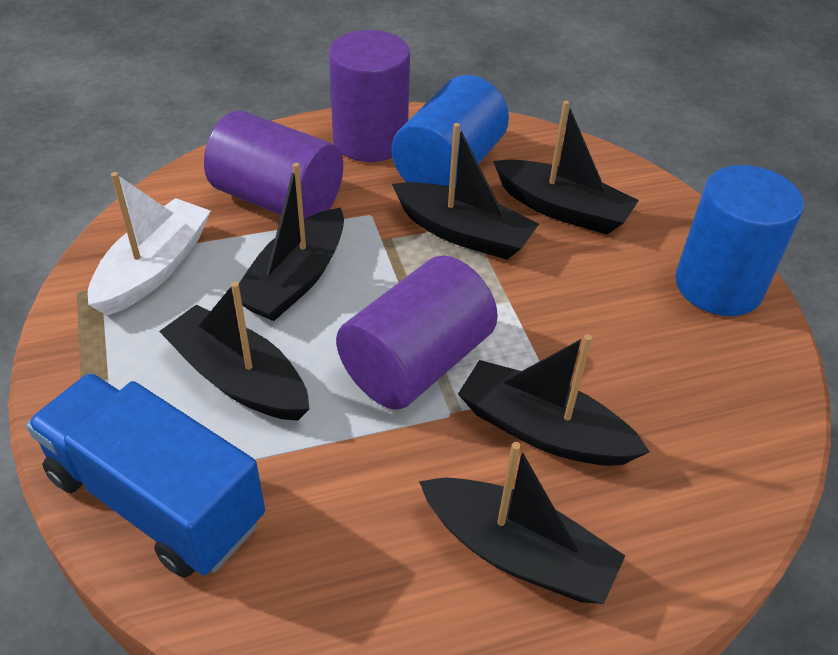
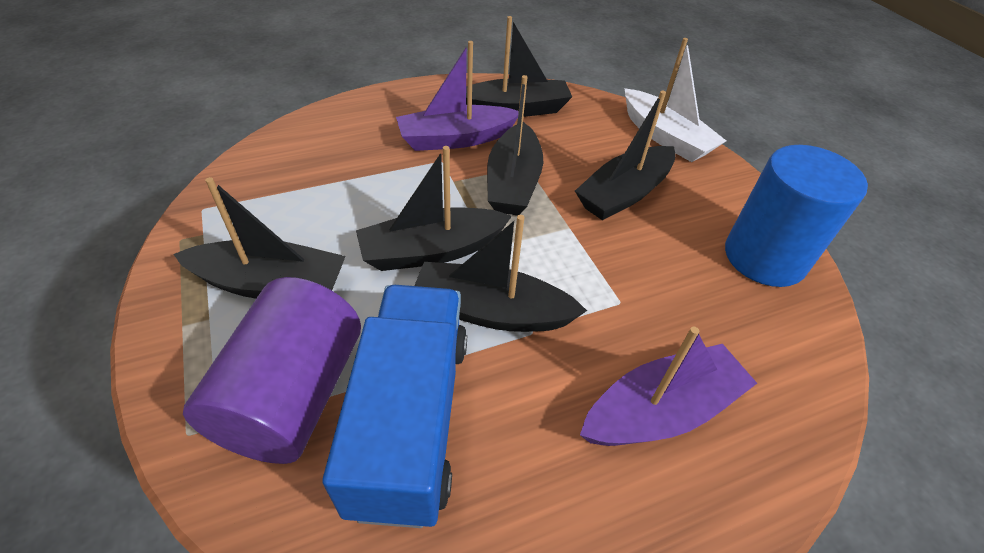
blue cylinder: [392,75,509,188] [675,165,804,316] = 2 -> [725,145,868,287] = 1
purple boat: none = 0 -> [396,41,519,151] [580,327,757,446] = 2
purple cylinder: [204,110,343,219] [329,30,410,162] [336,256,498,410] = 3 -> [183,277,361,464] = 1

